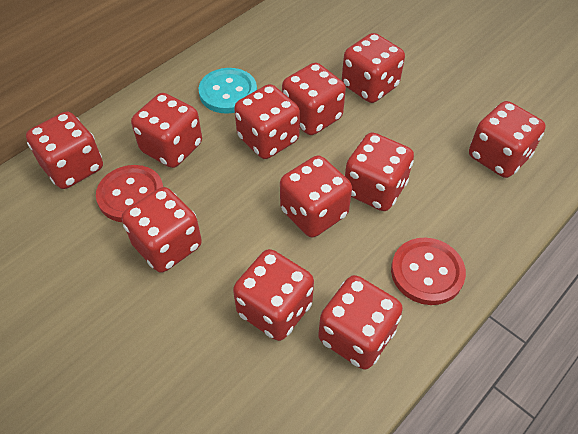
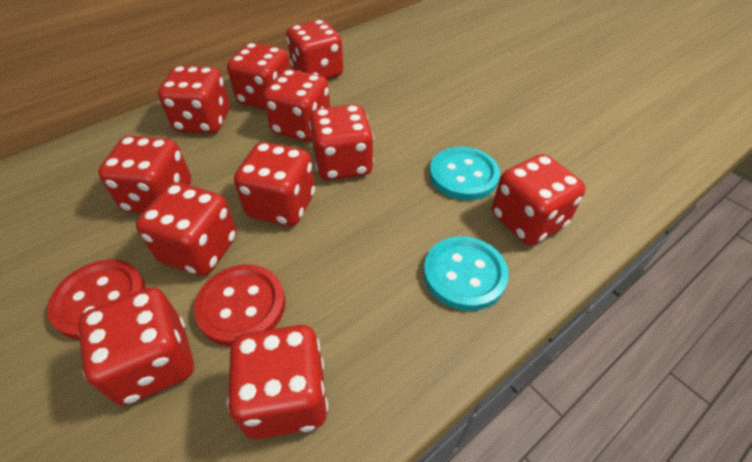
turquoise button: [199,68,257,114] = 1 -> [424,236,509,311] [429,147,500,200] = 2

